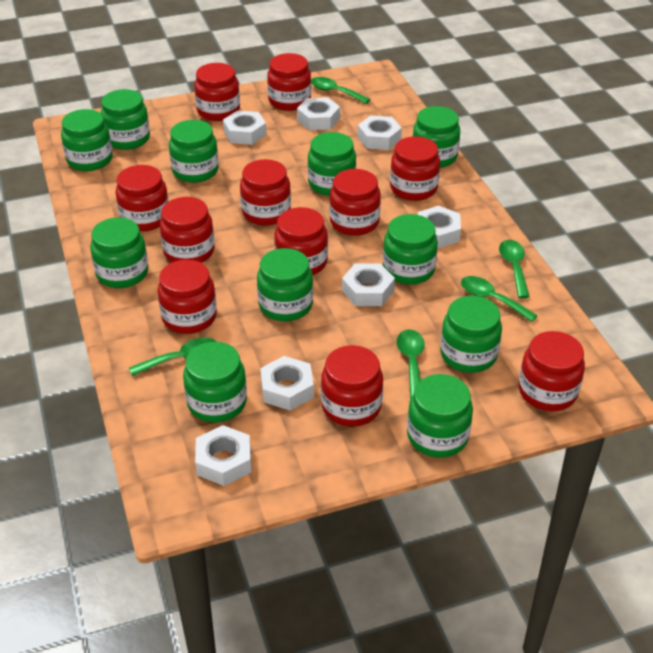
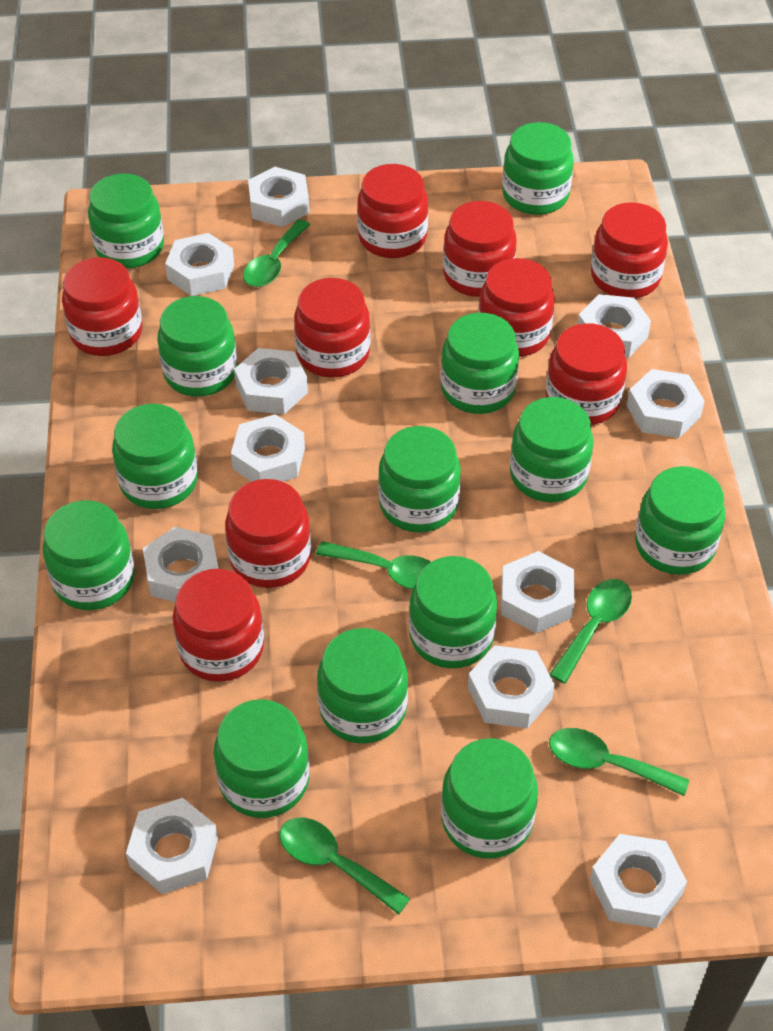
green jar: [61,109,113,171] [90,217,148,288] [101,89,150,150] [169,120,219,183] [183,342,247,422] [257,248,313,321] [308,132,356,196] [383,214,438,285] [407,374,473,458] [413,106,460,168] [440,296,502,373] = 11 -> [43,500,135,610] [88,174,164,268] [112,404,198,509] [157,296,237,397] [214,699,310,818] [317,628,408,743] [378,426,461,533] [409,556,497,668] [441,313,519,414] [441,738,538,859] [502,122,574,215] [510,397,593,502] [635,466,725,575] = 13
red jar: [115,165,169,231] [157,260,217,334] [160,197,215,263] [194,63,240,121] [240,159,291,225] [267,53,311,111] [274,207,328,275] [321,345,383,426] [329,169,381,236] [390,136,440,201] [519,331,585,411] = 11 -> [62,257,142,356] [173,569,264,682] [225,479,311,588] [294,278,370,378] [357,164,428,258] [443,201,517,297] [478,258,555,357] [546,323,627,425] [591,202,668,298] = 9
white nut: [195,425,251,486] [223,110,267,145] [260,356,314,411] [297,97,340,130] [342,263,395,306] [357,116,402,150] [417,206,461,248] = 7 -> [126,798,218,894] [143,527,219,602] [165,233,234,296] [231,414,305,482] [234,348,308,414] [248,167,309,227] [468,645,555,728] [501,551,575,633] [578,294,651,358] [590,834,687,929] [627,369,705,438] = 11

